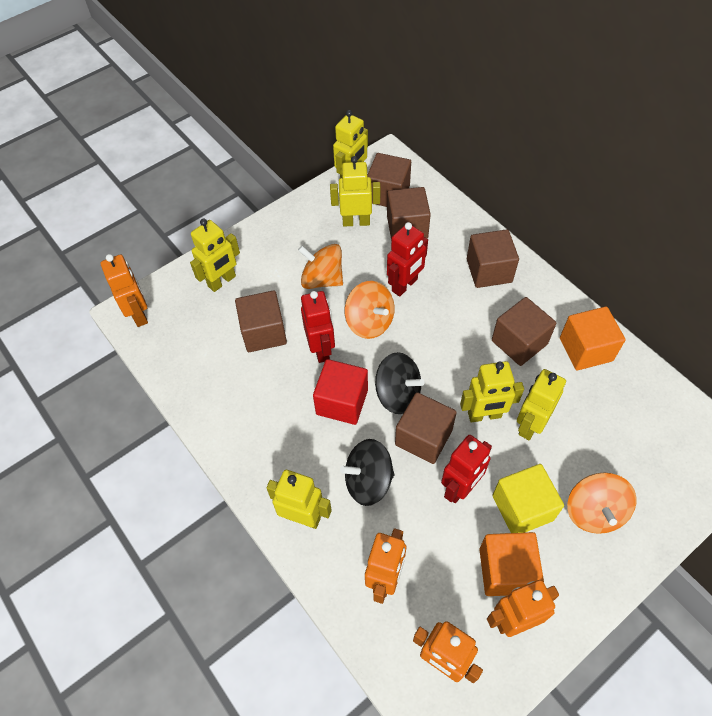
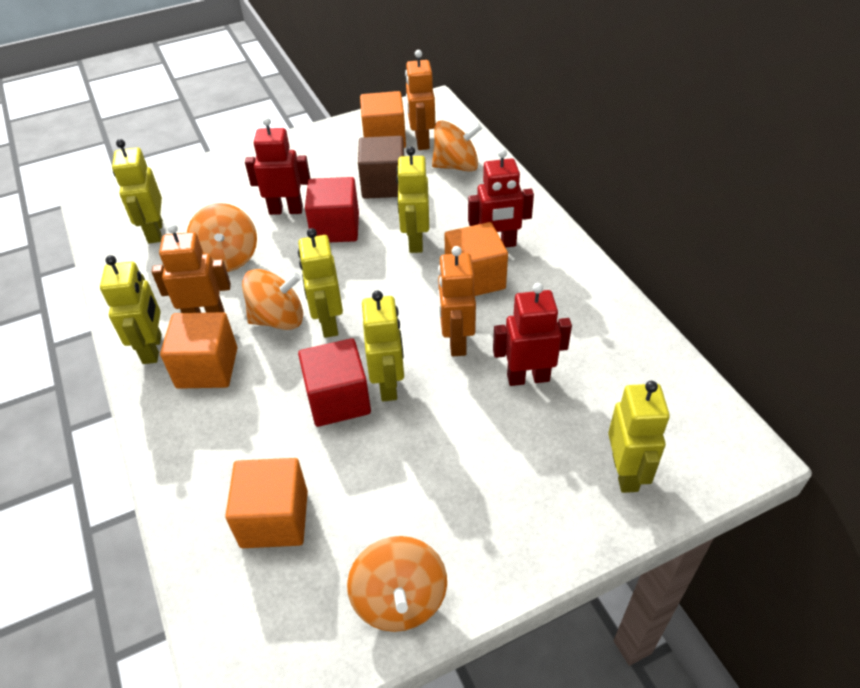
black spinning top: [340,439,395,506] [375,352,424,414] = 2 -> none = 0
brown cube: [235,291,287,352] [368,153,411,207] [387,187,431,239] [395,392,457,464] [467,229,519,288] [492,297,556,366] = 6 -> [358,136,404,199] = 1
orange cube: [479,532,544,596] [560,307,626,370] = 2 -> [160,312,237,389] [225,458,308,548] [360,91,406,148] [444,222,508,296] = 4
orange robot: [101,254,148,327] [365,528,406,604] [413,621,483,683] [487,580,559,637] = 4 -> [152,224,231,313] [405,50,435,150] [438,246,476,356] = 3
orange spinning top: [298,244,343,289] [344,281,395,339] [567,473,636,534] = 3 -> [187,203,257,272] [242,269,303,330] [347,536,447,632] [432,120,482,172] = 4
red cube: [313,359,368,425] = 1 -> [298,338,371,427] [305,177,359,242] = 2
yellow cube: [492,464,564,533] = 1 -> none = 0

